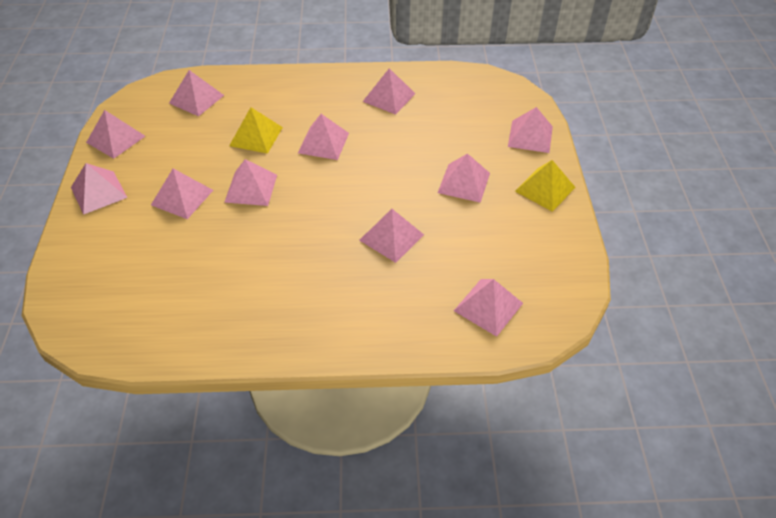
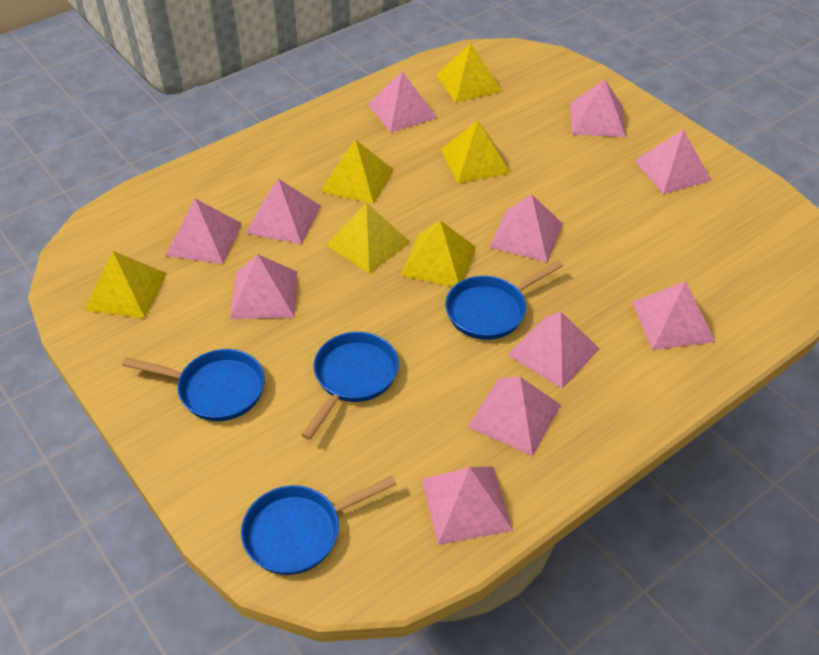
blue pan: none = 0 -> [122,349,265,421] [241,475,397,575] [301,332,399,440] [445,260,563,340] = 4
yellow pyramid: [229,107,283,154] [515,160,575,212] = 2 -> [84,251,166,318] [321,139,394,204] [326,203,410,274] [401,220,476,287] [436,43,502,102] [441,121,510,183] = 6

